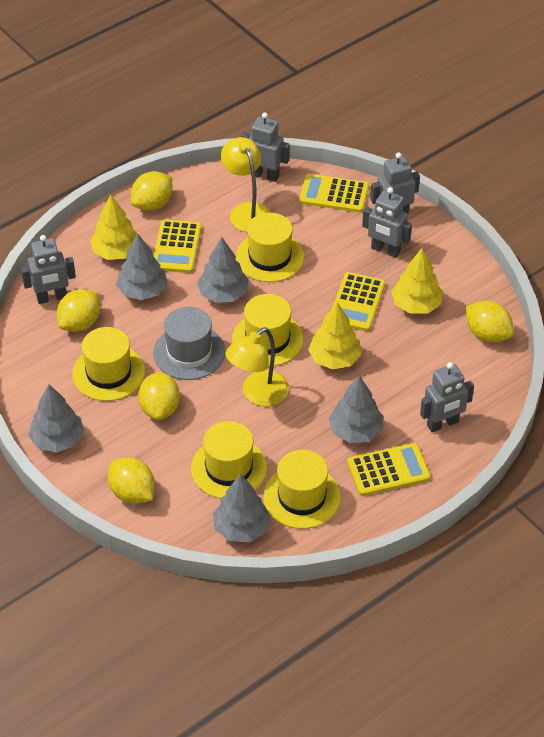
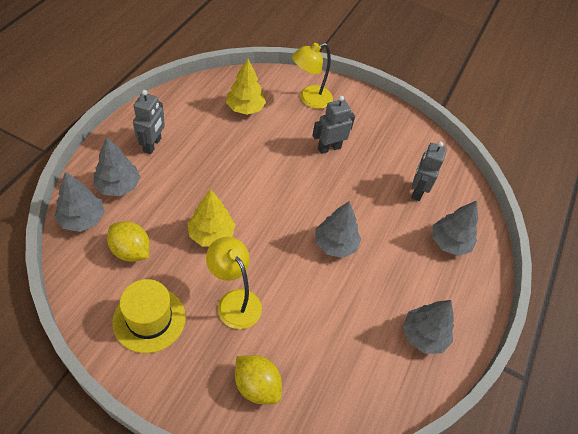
grey hat: [153,307,226,380] = 1 -> none = 0
grey robot: [21,235,76,304] [242,113,290,182] [362,187,412,258] [370,152,420,215] [420,362,474,432] = 5 -> [133,90,165,154] [312,96,355,154] [411,141,447,201] = 3
yellow calculator: [153,220,202,273] [299,174,369,213] [332,272,385,331] [347,443,431,496] = 4 -> none = 0
yellow hat: [72,327,145,401] [191,421,267,499] [232,294,304,367] [236,213,304,282] [263,450,341,529] = 5 -> [113,279,186,353] = 1
yellow lemon: [57,289,100,332] [108,458,155,504] [131,171,172,211] [138,372,180,420] [465,301,514,343] = 5 -> [107,221,150,262] [235,355,282,404] = 2
yellow tree: [90,194,137,260] [308,302,361,370] [391,248,443,314] = 3 -> [188,189,235,247] [226,59,266,115] = 2

